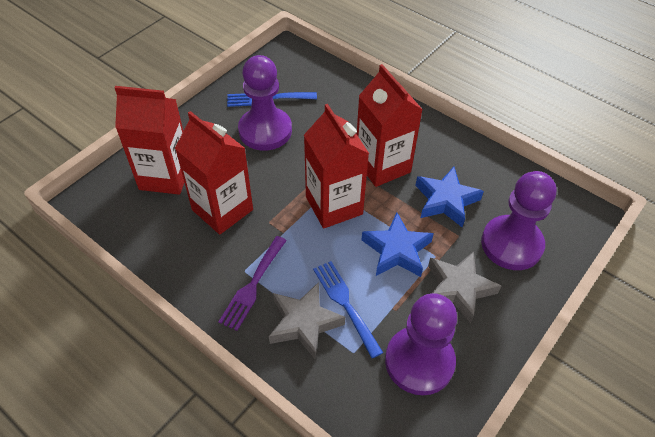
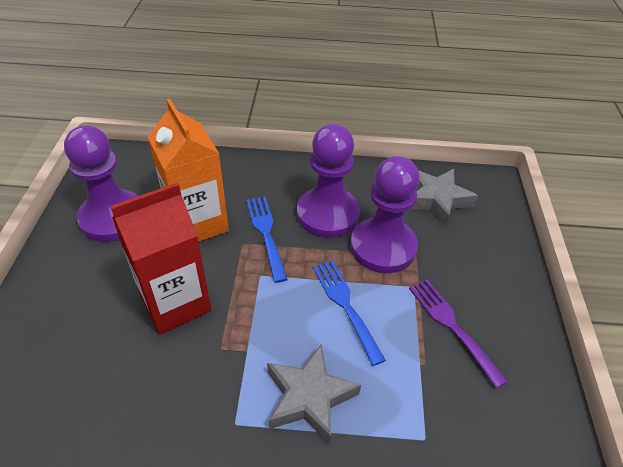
blue star: [362,213,434,277] [415,167,484,228] = 2 -> none = 0
orange carton: none = 0 -> [148,99,229,242] = 1
red carton: [115,86,184,195] [175,111,253,235] [304,104,369,228] [357,64,423,187] = 4 -> [110,183,212,335] = 1

